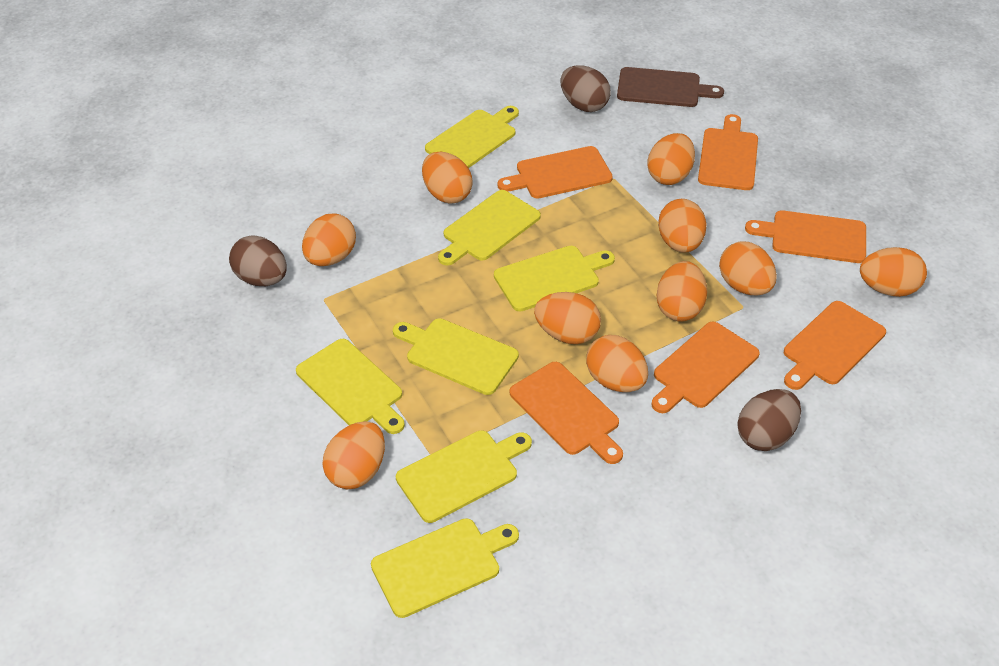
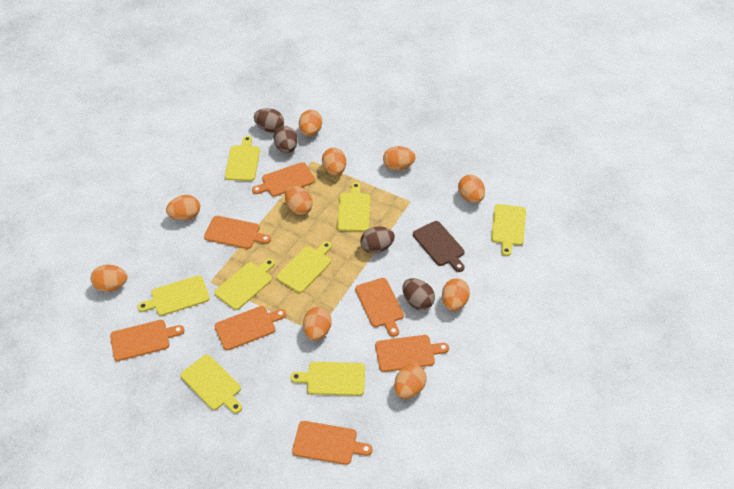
brown egg: [229,235,287,286] [560,65,611,112] [737,389,801,451] = 3 -> [254,108,284,133] [274,126,298,153] [360,226,395,254] [402,278,435,310] = 4
orange cutting board: [498,146,613,199] [510,362,623,464] [651,321,759,413] [698,114,758,190] [745,210,866,263] [784,301,886,390] = 6 -> [110,320,184,361] [204,216,271,249] [215,306,286,350] [252,162,315,197] [292,421,372,465] [355,278,404,337] [375,335,449,372] = 7
yellow cutting board: [296,339,405,434] [371,518,519,618] [393,318,519,395] [396,430,532,523] [425,106,519,168] [438,190,541,266] [494,246,615,311] = 7 -> [138,275,210,316] [180,355,242,413] [214,259,275,310] [225,136,260,181] [276,241,332,293] [290,362,365,396] [337,182,371,232] [491,204,526,256] = 8

